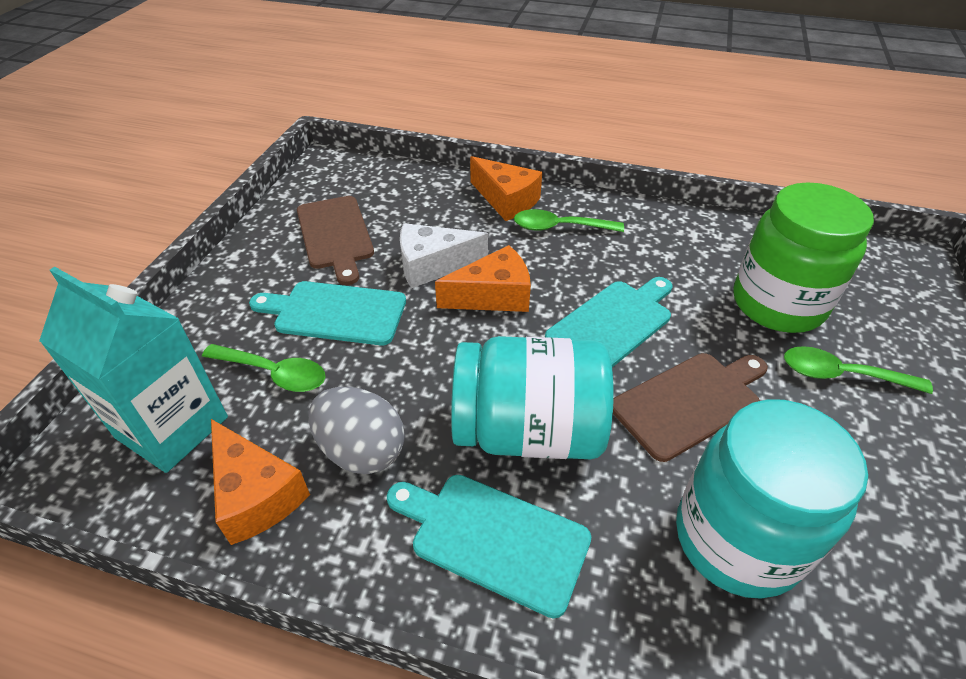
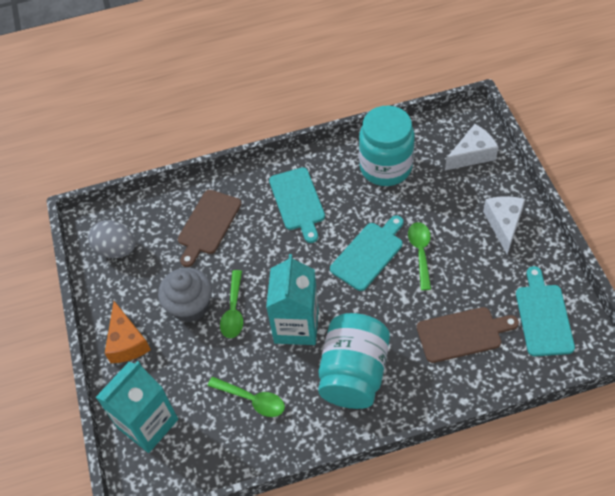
green jar: [733,182,874,333] = 1 -> none = 0
grey cupcake: none = 0 -> [158,268,212,323] = 1
orange cheese: [211,419,310,545] [435,245,531,312] [470,156,542,221] = 3 -> [105,301,151,363] = 1
turquoise carton: [39,267,228,473] = 1 -> [95,361,178,453] [266,254,319,345] = 2
white cheese: [400,223,488,288] = 1 -> [445,124,498,170] [483,196,525,254] = 2

